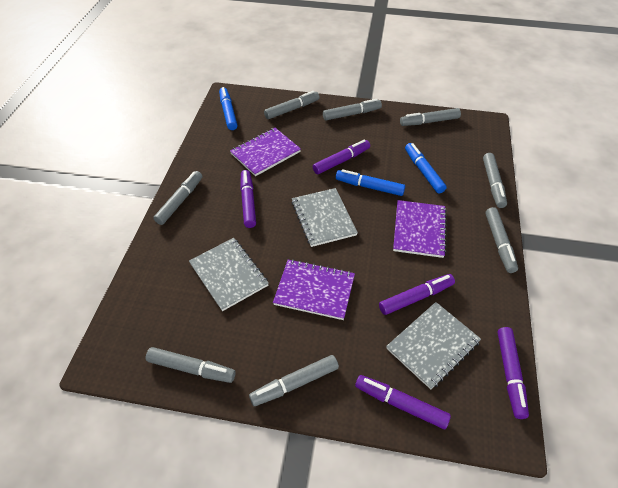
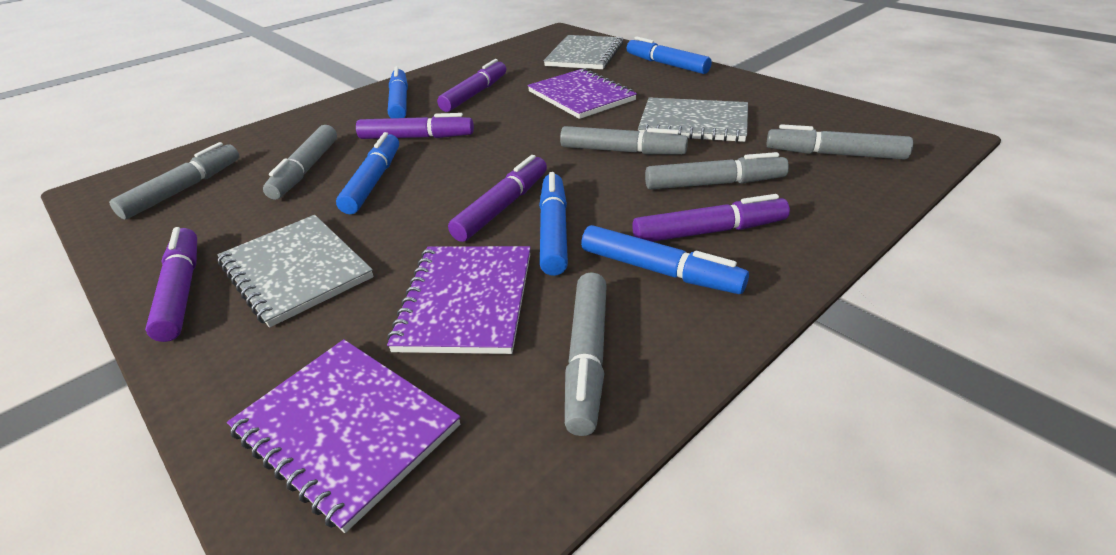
blue marker: [219,87,237,130] [336,169,405,196] [405,143,447,193] = 3 -> [336,132,399,214] [388,66,408,118] [539,172,568,276] [581,225,749,294] [627,36,712,74] = 5
grey marker: [146,347,236,383] [153,171,202,225] [249,355,339,406] [264,91,320,119] [323,99,382,120] [400,108,461,126] [483,153,507,208] [485,207,518,273] = 8 -> [109,142,239,219] [263,125,337,200] [560,126,688,154] [565,272,607,436] [645,152,789,190] [766,124,913,160] = 6

